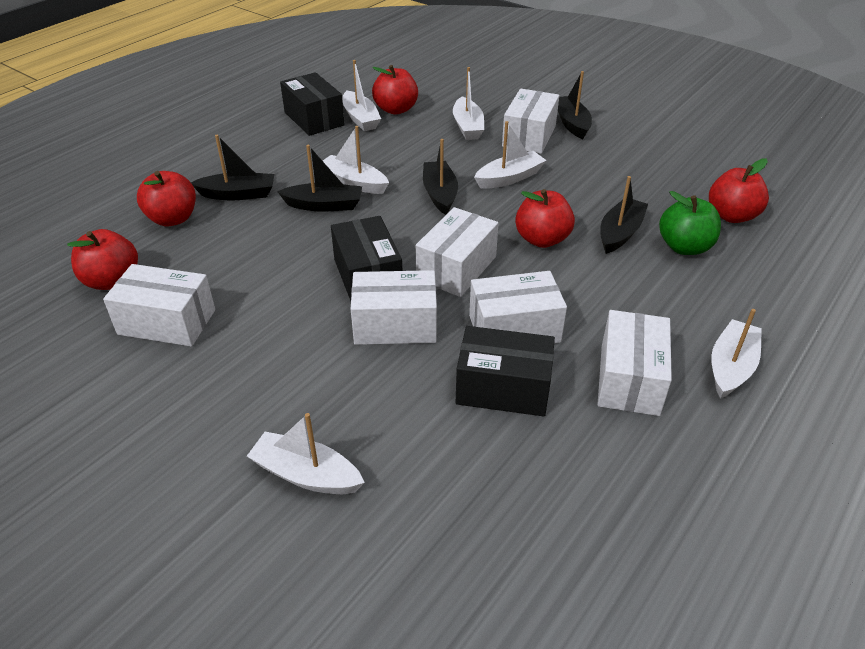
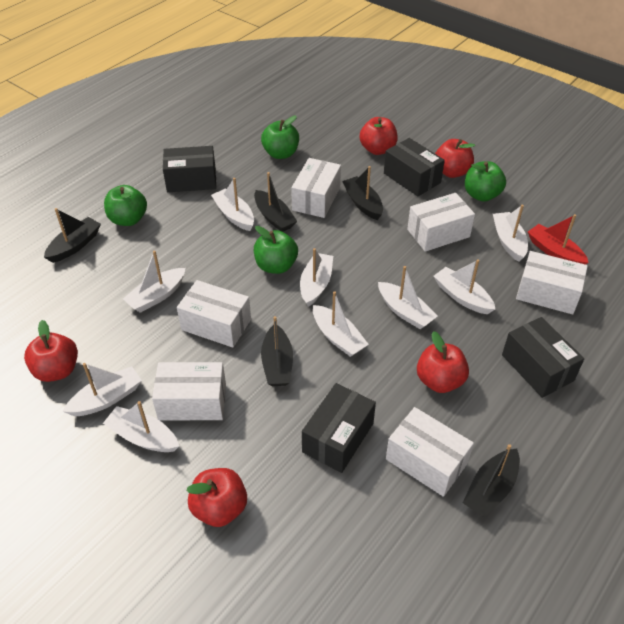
black box: [280,72,344,136] [331,216,402,301] [456,326,555,416] = 3 -> [163,146,216,192] [302,383,376,473] [384,138,445,196] [502,317,584,398] = 4
green apple: [659,191,721,255] = 1 -> [104,185,147,226] [254,226,298,274] [261,116,299,159] [465,161,506,201] = 4
red boat: none = 0 -> [528,214,589,265] = 1
white boat: [247,413,365,494] [323,126,389,194] [343,60,381,131] [453,67,484,140] [474,121,547,189] [711,309,762,399] = 6 -> [63,363,142,416] [103,401,179,452] [123,251,186,313] [211,178,254,231] [300,248,333,307] [313,291,369,357] [378,266,438,329] [434,260,495,314] [493,205,528,262] = 9

